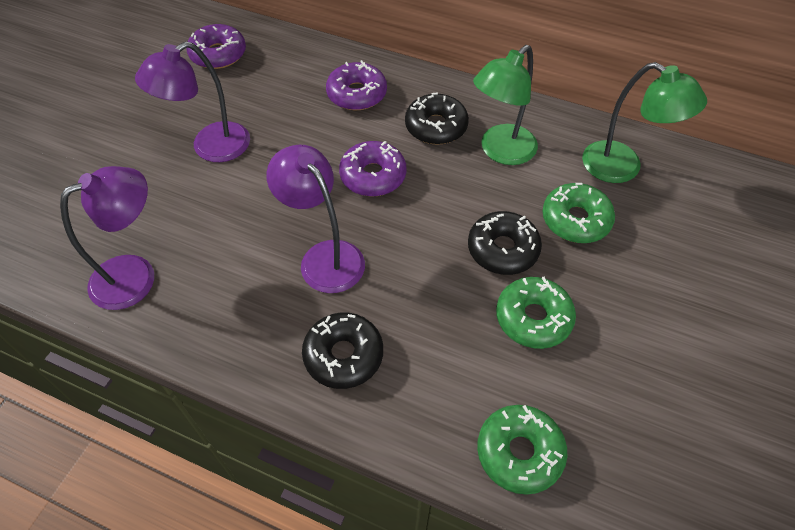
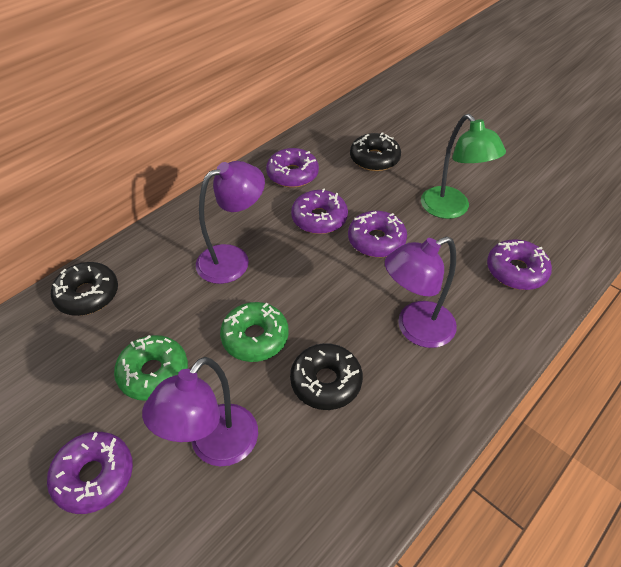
green donut: [477,405,567,495] [496,277,576,349] [543,183,615,243] = 3 -> [114,335,188,401] [220,302,289,362] = 2
green lamp: [473,45,538,165] [582,62,707,183] = 2 -> [421,114,506,219] = 1
purple donut: [186,24,246,69] [326,60,387,110] [339,141,407,196] = 3 -> [47,432,133,514] [266,148,319,188] [291,188,348,234] [348,211,407,257] [487,239,552,290] = 5

